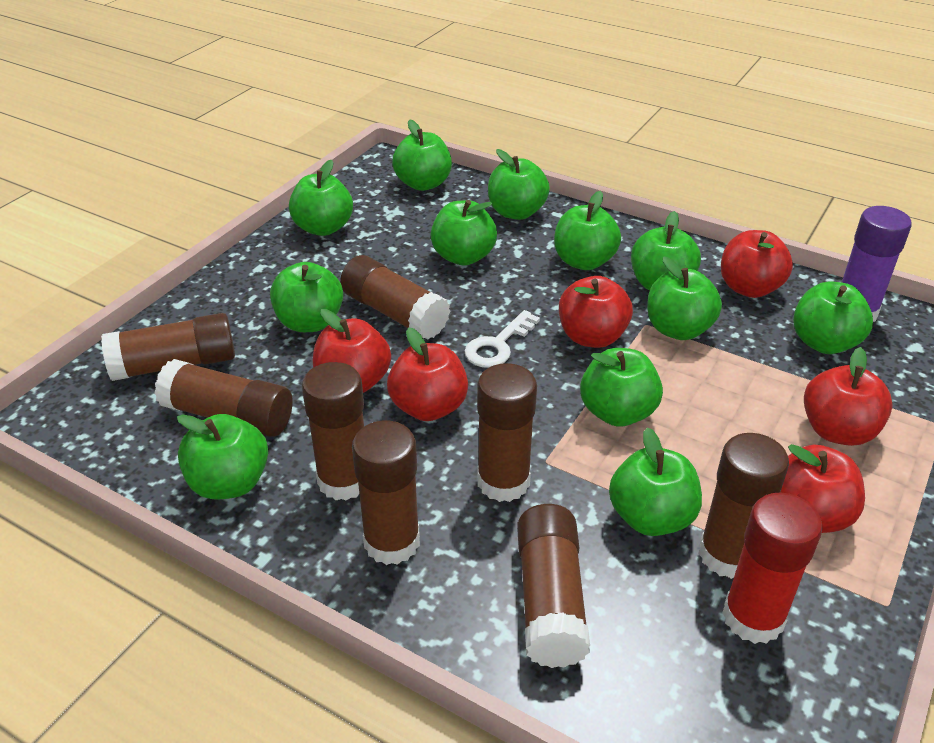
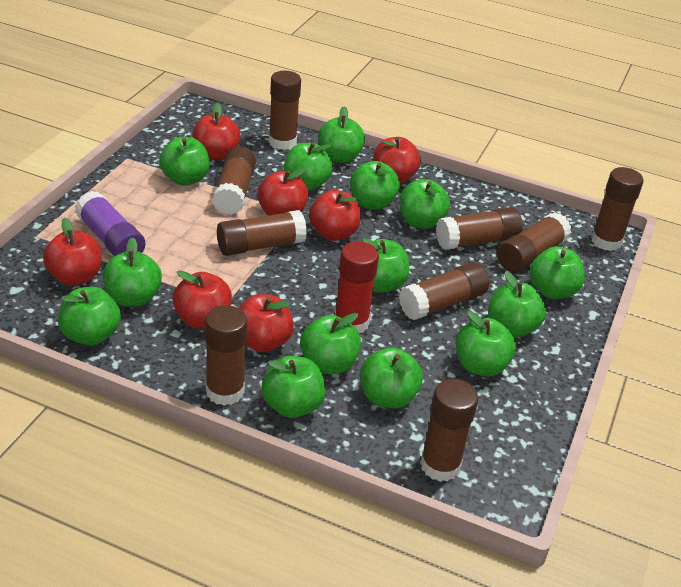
brown glue stick: [101,313,235,381] [155,359,293,437] [302,362,364,501] [340,255,450,339] [352,421,420,565] [477,363,537,502] [517,504,590,668] [699,433,789,579] = 8 -> [205,305,247,406] [212,146,256,215] [217,210,307,256] [269,71,301,150] [399,262,489,320] [420,379,478,482] [436,207,523,250] [497,212,572,272] [591,167,643,251] = 9
green apple: [177,414,268,499] [270,262,343,332] [289,160,353,236] [392,120,452,191] [431,200,497,266] [488,149,550,220] [554,191,621,270] [580,348,663,427] [609,427,702,536] [631,211,701,291] [647,256,722,340] [793,282,873,354] = 12 -> [58,286,121,346] [103,237,162,307] [159,137,210,185] [261,356,326,418] [284,143,333,191] [300,313,361,374] [318,106,365,163] [350,161,400,210] [360,347,423,409] [362,238,409,293] [399,179,450,229] [456,311,516,377] [488,271,546,337] [529,246,585,299] = 14
red apple: [313,309,391,393] [387,327,468,421] [559,276,633,348] [721,230,793,298] [780,444,865,533] [804,347,893,446] = 6 -> [43,218,102,286] [173,270,232,329] [192,103,241,160] [239,294,294,352] [257,168,309,216] [309,190,361,241] [373,137,421,183] = 7
white key: [464,310,540,368] = 1 -> none = 0

